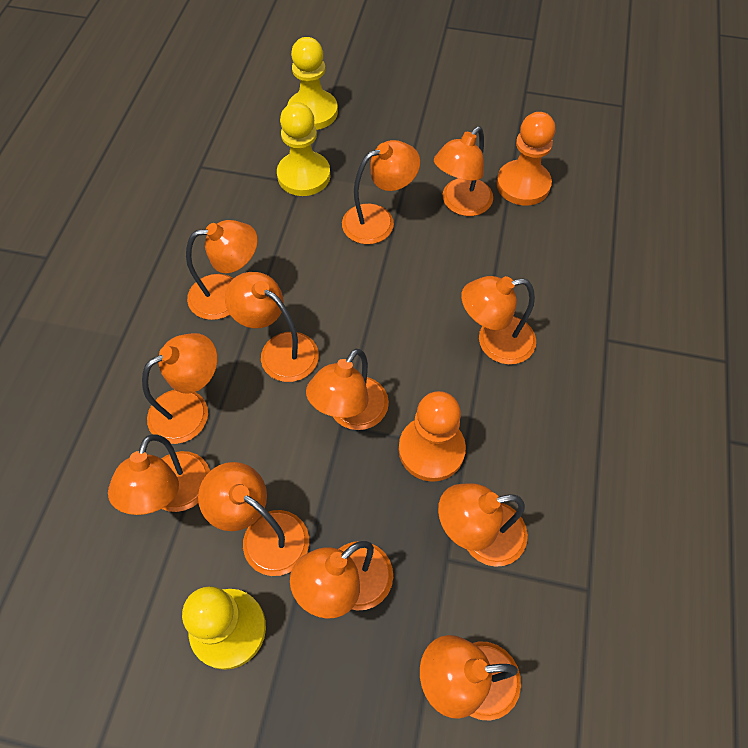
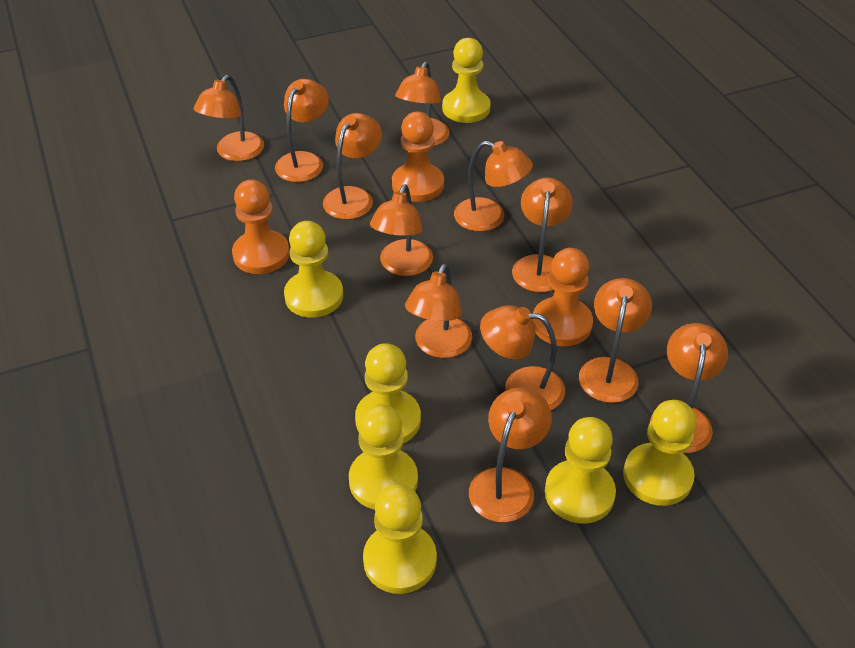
orange pawn: [399,391,466,482] [496,112,556,206] = 2 -> [232,180,290,274] [392,112,444,202] [532,248,593,346] = 3
yellow pawn: [182,586,266,670] [277,102,331,196] [287,37,338,130] = 3 -> [284,221,343,318] [349,404,418,510] [355,343,421,443] [363,484,437,594] [442,38,491,123] [545,417,616,524] [623,400,696,506] = 7

